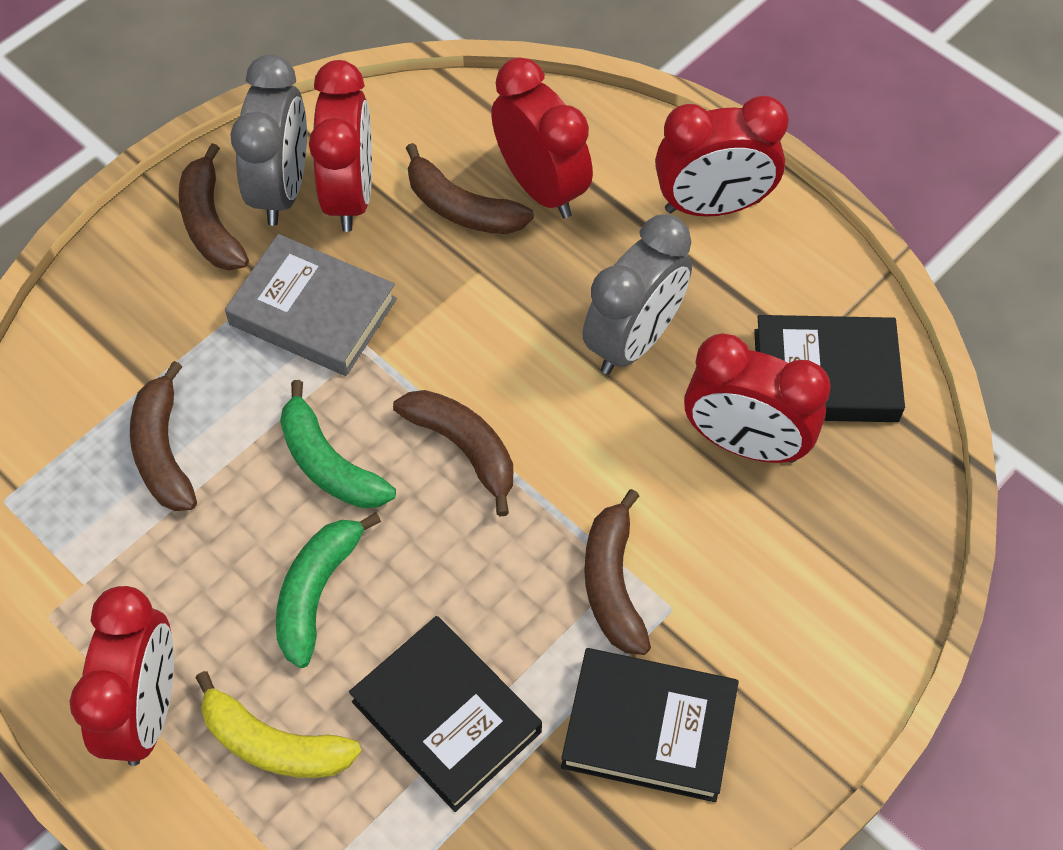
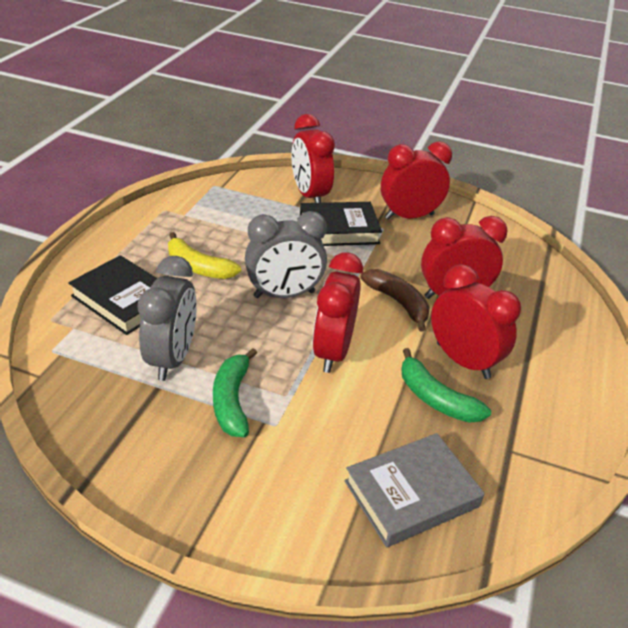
black book: [349,616,542,812] [561,648,739,802] [754,315,905,422] = 3 -> [68,255,157,335] [300,202,382,246] = 2
brown banana: [130,361,197,511] [179,143,249,270] [393,390,513,516] [406,143,534,234] [584,489,651,655] = 5 -> [360,269,429,332] = 1

